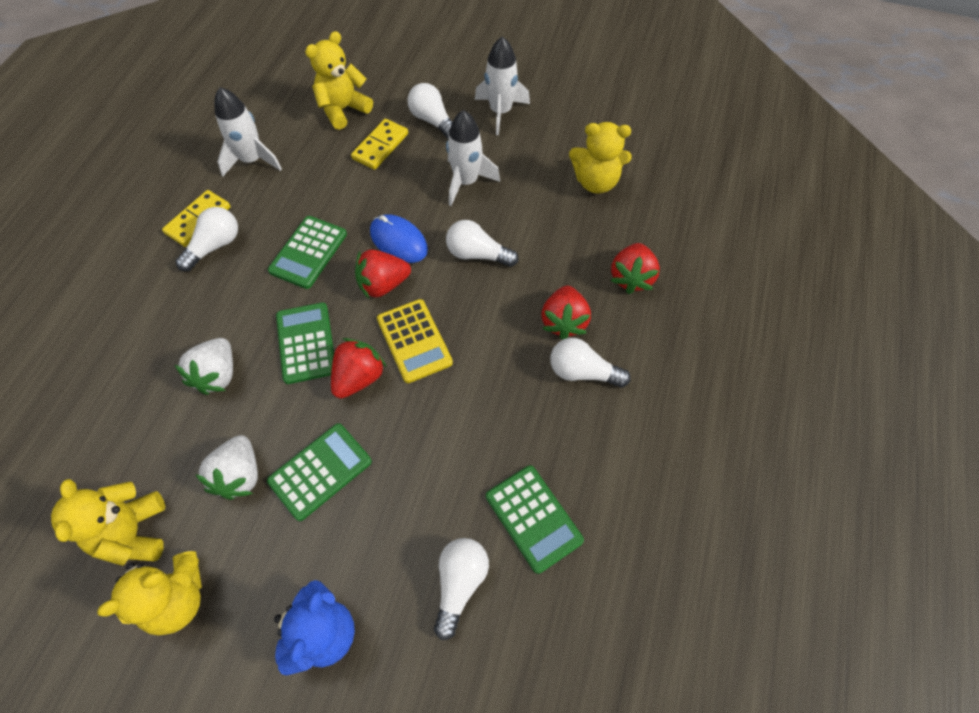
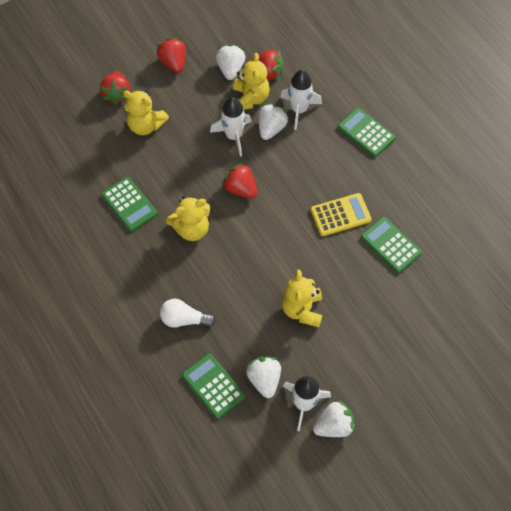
blue mouse: [370,214,428,263] = 1 -> none = 0
blue teddy bear: [274,580,355,676] = 1 -> none = 0
white light bulb: [176,207,238,271] [407,83,453,139] [434,538,489,640] [446,220,519,267] [550,338,631,388] = 5 -> [160,299,216,327] = 1
white strawberry: [175,338,233,395] [195,435,258,500] = 2 -> [216,44,245,80] [246,356,281,398] [258,104,289,140] [313,400,355,437] = 4
yellow domino: [162,190,231,247] [351,119,408,170] = 2 -> none = 0

